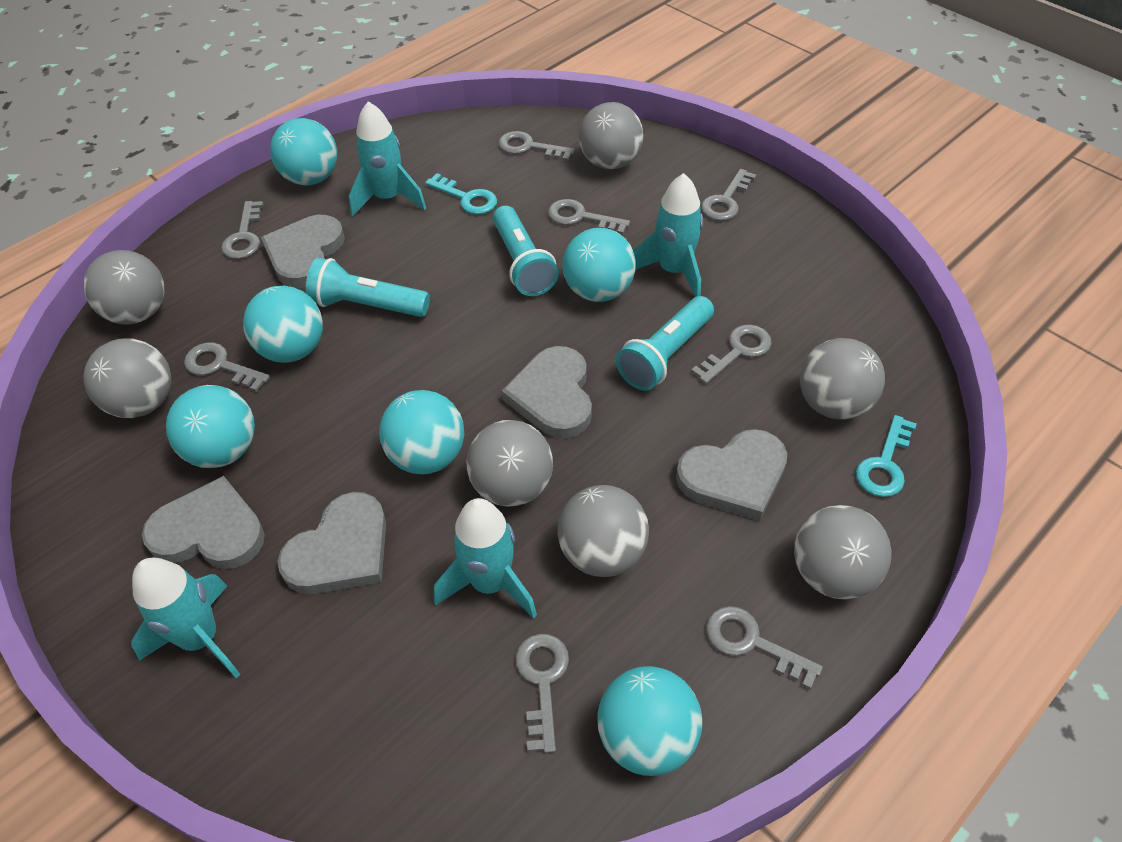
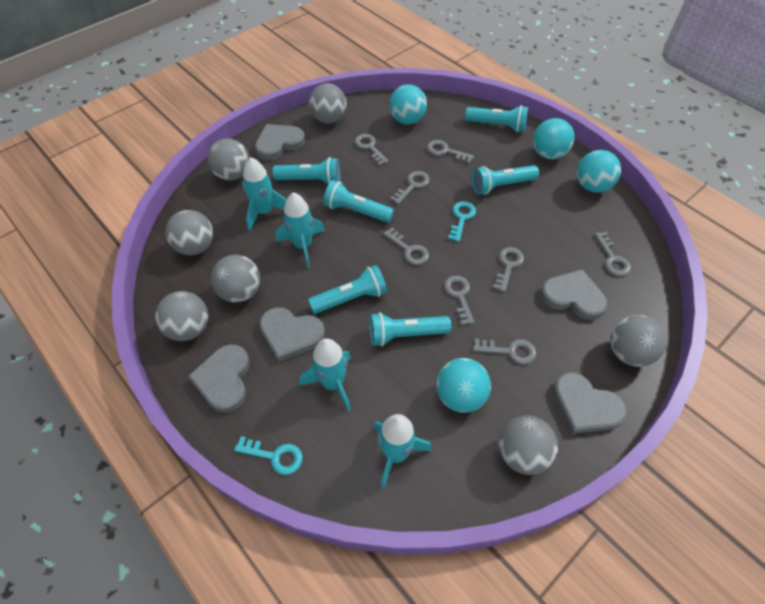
turquoise ball: [166,385,255,468] [243,286,323,363] [270,118,337,185] [379,390,464,474] [563,228,636,302] [598,666,702,776] = 6 -> [389,84,427,125] [436,358,491,413] [533,118,575,159] [577,150,621,193] = 4
turquoise flashlight: [306,258,430,317] [493,206,559,296] [616,296,714,391] = 3 -> [272,157,340,184] [308,265,387,314] [323,180,394,223] [369,312,451,346] [465,105,528,132] [472,165,539,195] = 6

